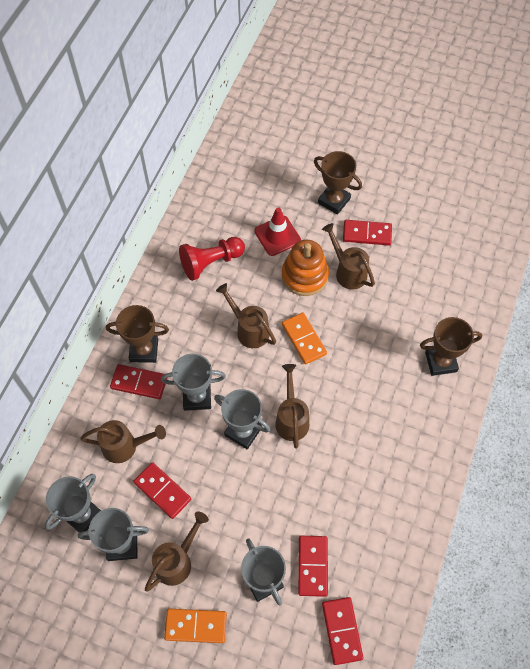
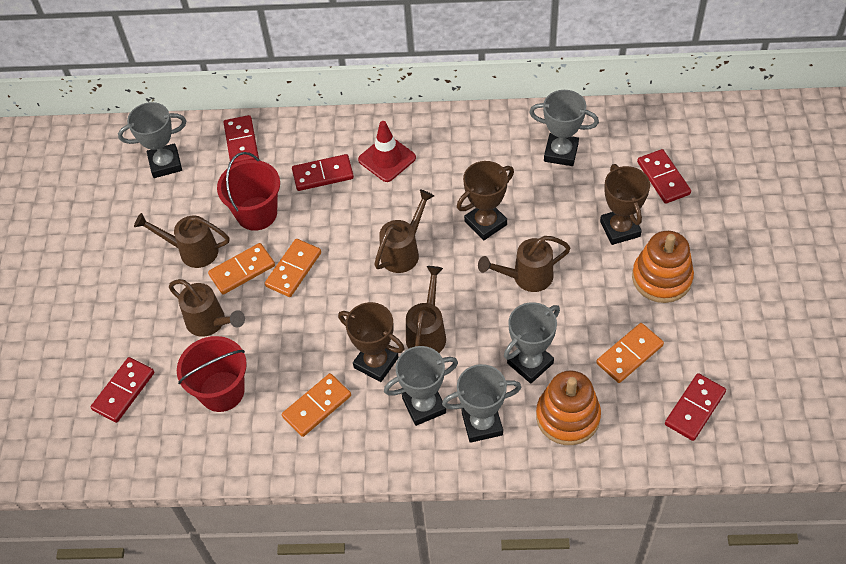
orange domino: [164,609,227,643] [282,313,327,365] = 2 -> [208,243,275,294] [265,239,321,297] [282,373,351,437] [596,323,664,383] = 4
orange stacking toy: [282,240,329,296] = 1 -> [536,370,601,445] [632,231,694,303] = 2
red bucket: none = 0 -> [177,336,247,412] [217,152,280,231] = 2
red pawn: [179,237,245,281] = 1 -> none = 0

